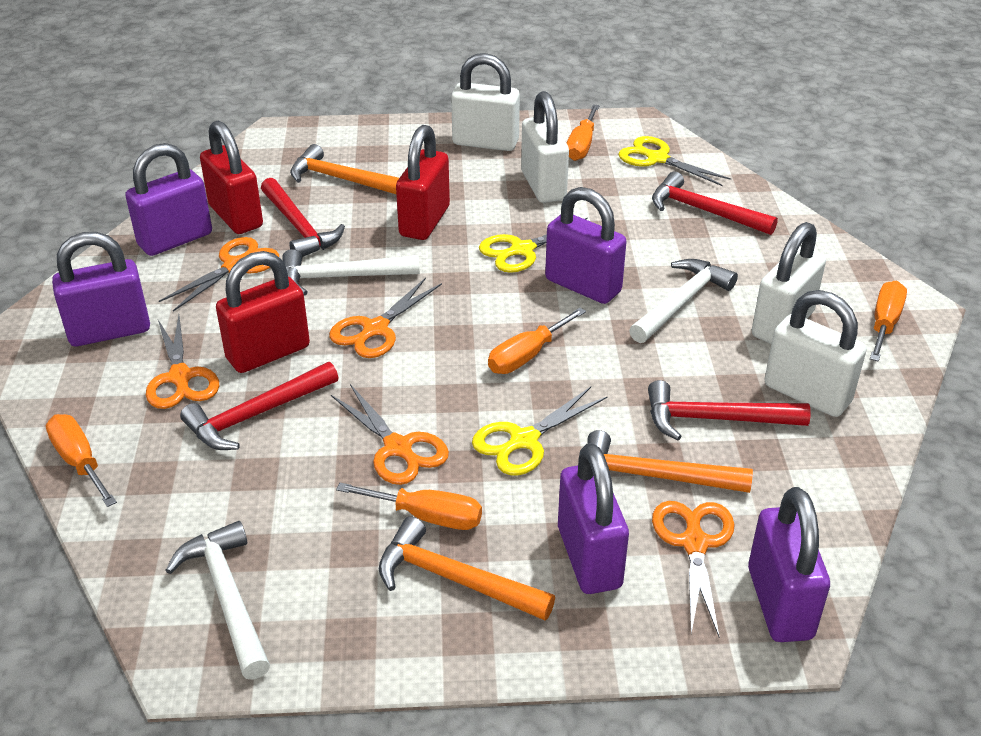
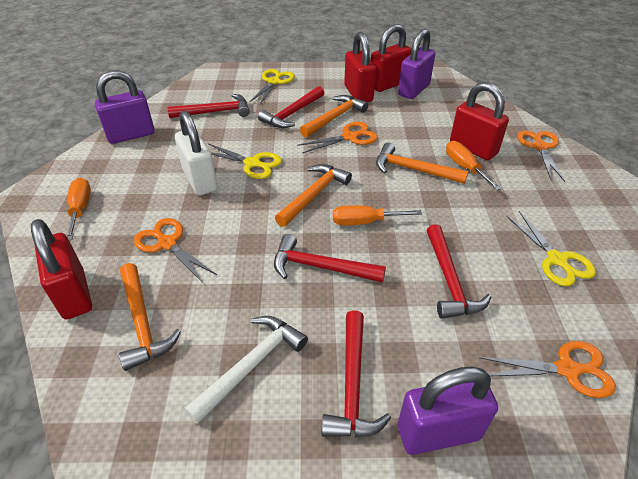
orange hammer: [290,144,399,194] [379,516,555,620] [587,430,753,493] = 3 -> [119,263,181,371] [275,164,352,227] [300,95,368,137] [376,142,469,184] = 4
orange scissors: [146,315,219,409] [159,237,279,312] [329,278,442,358] [331,384,449,485] [652,501,735,636] = 5 -> [134,218,217,283] [297,122,378,153] [479,341,616,398] [517,131,565,182] = 4
orange screwdriver: [46,414,117,507] [336,483,482,530] [488,308,586,374] [567,104,599,161] [870,281,907,362] = 5 -> [66,178,91,240] [333,205,422,225] [446,141,502,190] = 3
purple padlock: [52,232,150,346] [125,143,212,256] [545,187,627,304] [558,443,629,594] [748,487,830,642] = 5 -> [95,70,155,144] [398,29,435,99] [398,366,498,455] = 3
red hammer: [180,362,339,450] [261,178,345,257] [648,380,811,440] [652,172,778,235] = 4 -> [167,94,250,118] [258,86,324,128] [274,234,386,283] [322,310,391,438] [427,224,491,319] = 5
red padlock: [200,121,263,234] [216,251,310,373] [396,125,450,240] = 3 -> [31,219,92,319] [344,32,376,102] [371,24,411,92] [450,82,509,160] = 4
white hammer: [165,521,270,679] [282,249,420,296] [629,259,738,343] = 3 -> [184,316,308,424] = 1
white padlock: [451,53,520,151] [521,91,569,203] [752,222,826,344] [764,290,867,417] = 4 -> [175,111,218,196] = 1

